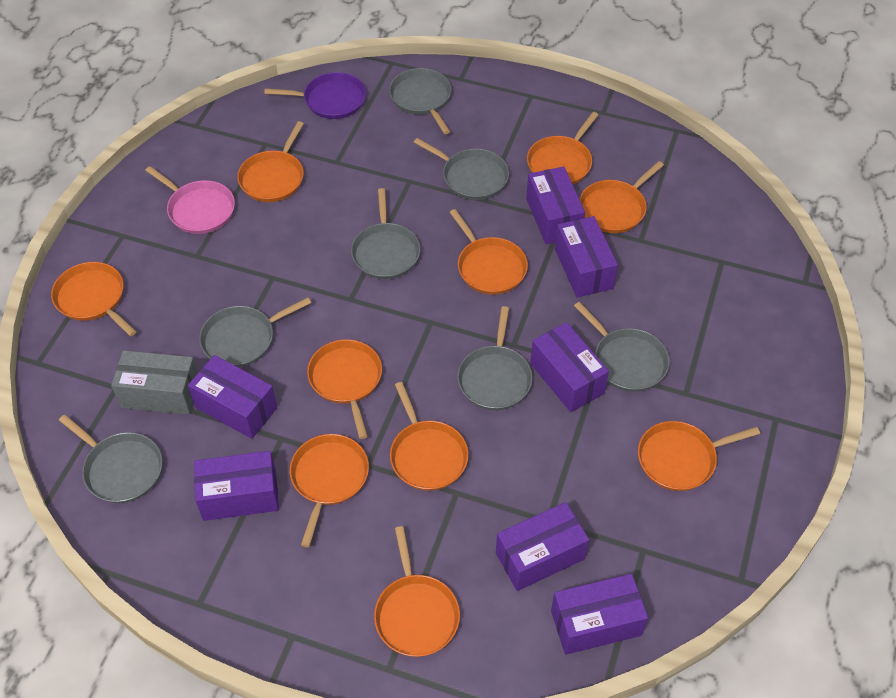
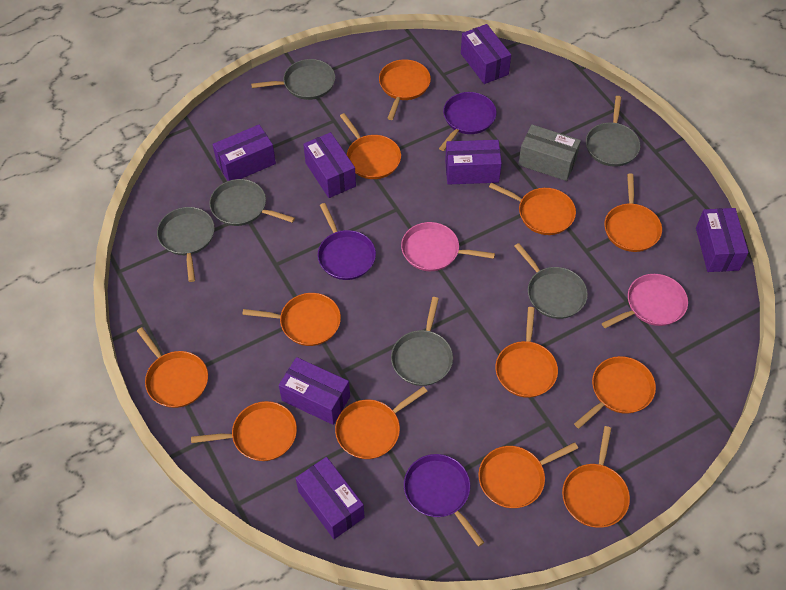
grey pan: [59,415,162,503] [199,297,311,367] [351,188,420,279] [389,68,451,134] [413,138,509,200] [457,306,532,410] [574,302,669,392] = 7 -> [157,207,215,282] [209,179,295,226] [251,59,335,100] [391,297,453,386] [514,243,588,319] [586,96,640,167] = 6
orange pan: [51,262,136,336] [237,121,304,202] [290,434,369,547] [307,339,382,439] [374,526,460,657] [390,382,469,491] [449,209,528,295] [527,112,598,184] [579,161,664,233] [638,421,760,491] = 10 -> [137,327,208,408] [191,401,297,461] [242,293,341,346] [335,386,427,459] [340,113,401,179] [379,59,431,120] [478,442,578,508] [489,183,576,235] [495,307,558,398] [562,426,630,528] [574,356,656,428] [604,173,662,252] = 12
pink pan: [145,166,235,234] = 1 -> [401,222,495,271] [602,274,688,328] = 2
purple pan: [264,72,366,119] = 1 -> [318,203,376,280] [404,454,484,547] [439,92,496,151] = 3

